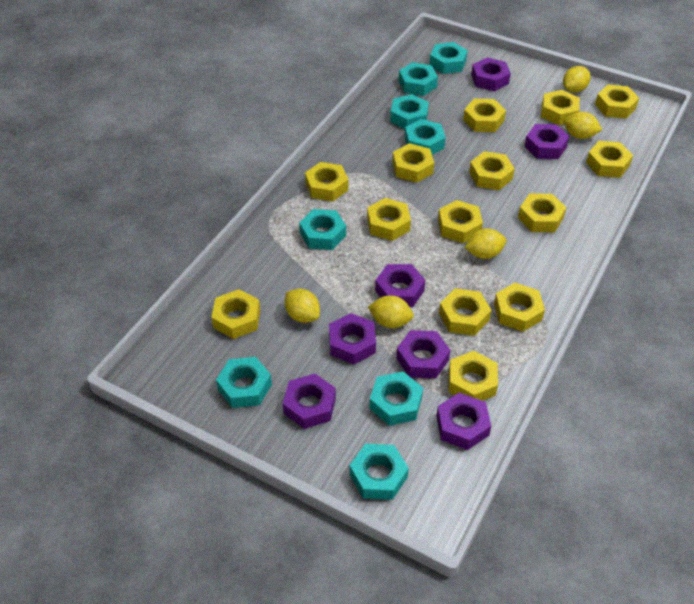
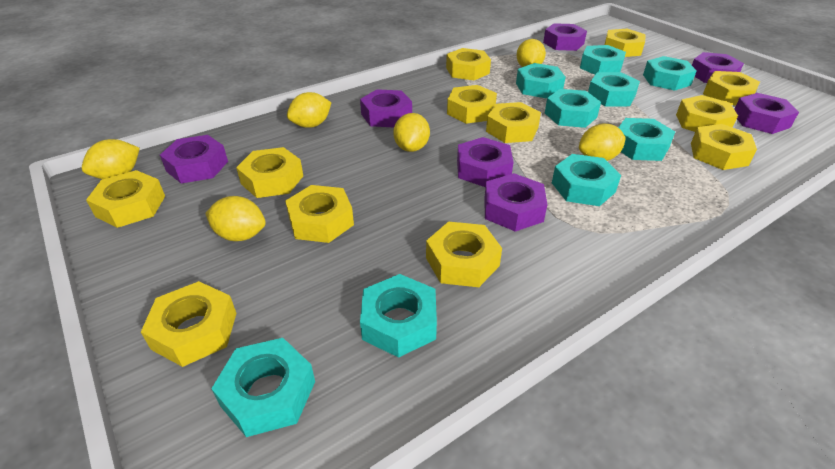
turquoise nut: [216,357,272,408] [299,209,346,250] [349,444,409,500] [369,372,423,426] [390,94,429,129] [399,62,438,96] [405,119,445,155] [429,42,468,74] = 8 -> [211,338,315,437] [360,274,437,358] [516,63,566,98] [545,89,601,128] [552,154,621,206] [580,45,626,75] [588,72,640,107] [618,118,675,161] [643,56,696,91] = 9
yellow lemon: [285,289,320,323] [368,295,414,328] [465,228,506,259] [563,66,591,93] [564,112,602,139] = 5 -> [82,139,140,179] [205,196,266,241] [287,92,331,128] [393,113,430,152] [516,39,546,67] [579,123,626,161] = 6
yellow nut: [211,289,260,339] [305,162,348,201] [367,198,411,241] [392,143,434,183] [438,200,483,243] [439,288,491,336] [449,351,498,401] [463,99,506,132] [469,151,515,190] [494,283,545,332] [518,193,566,232] [541,90,580,125] [586,141,633,178] [595,85,639,119] = 14 -> [86,170,165,228] [141,281,236,367] [236,147,303,198] [285,185,354,243] [426,221,502,287] [446,48,491,80] [447,85,497,124] [486,102,541,143] [605,29,646,57] [676,95,738,132] [691,124,757,170] [703,71,760,105] = 12

